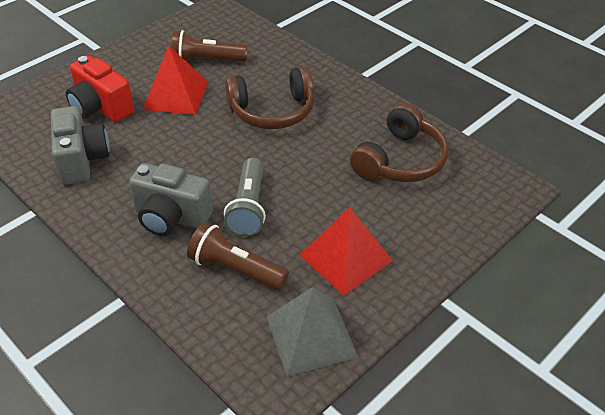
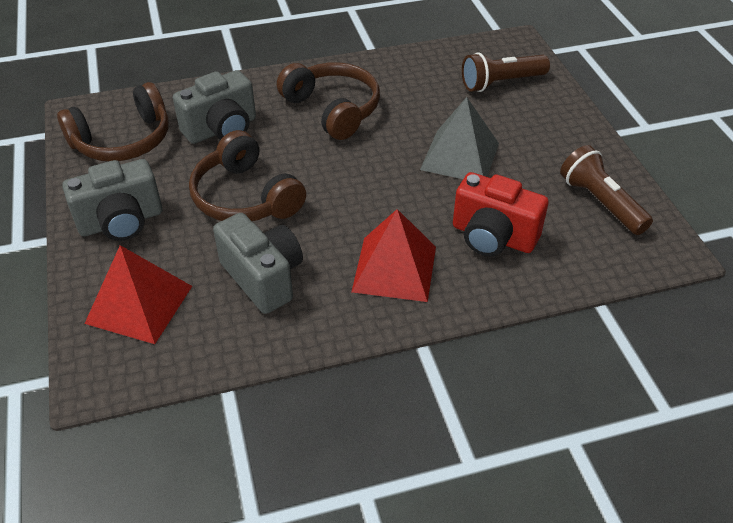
brown headphones: [225,66,314,129] [350,103,449,182] = 2 -> [57,82,169,161] [189,130,306,221] [277,62,380,140] = 3
grey camera: [51,106,110,185] [129,163,213,236] = 2 -> [62,159,163,241] [173,70,256,144] [213,213,303,314] = 3
grey flashlight: [224,158,266,237] = 1 -> none = 0

